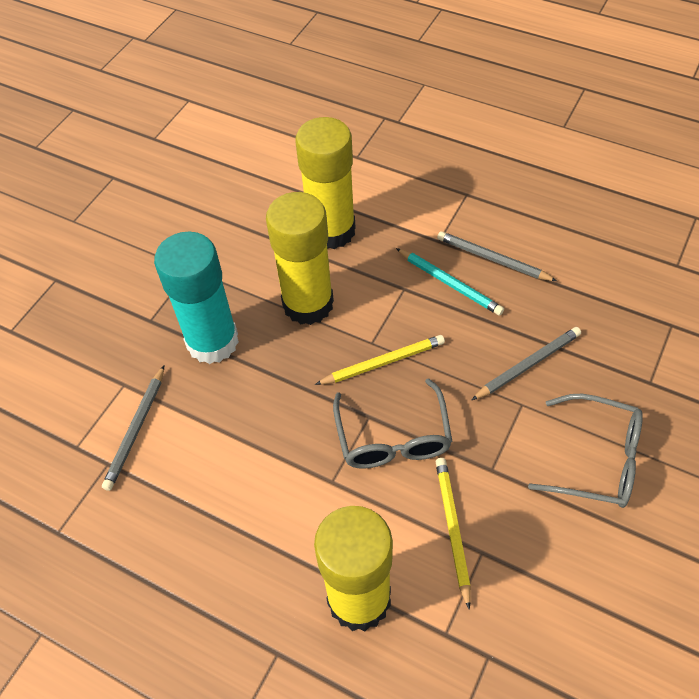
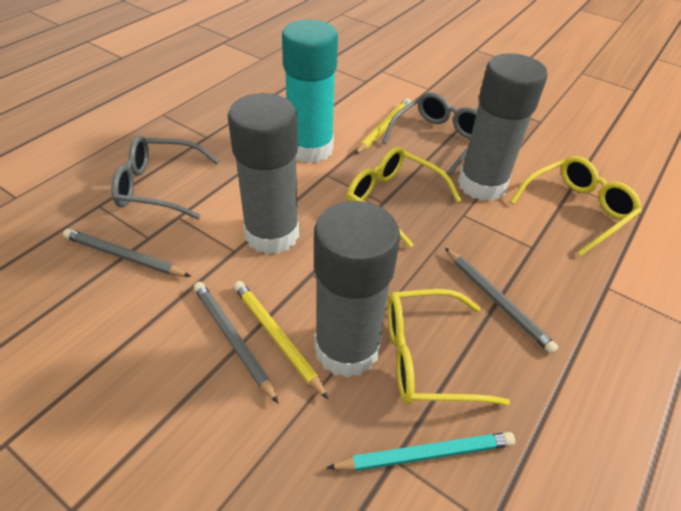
grey glue stick: none = 0 -> [228,93,299,255] [314,201,400,378] [458,53,547,201] = 3
yellow glasses: none = 0 -> [347,147,461,248] [388,289,510,406] [510,156,642,256] = 3
yellow glue stick: [266,192,334,325] [295,117,356,249] [314,506,393,631] = 3 -> none = 0

